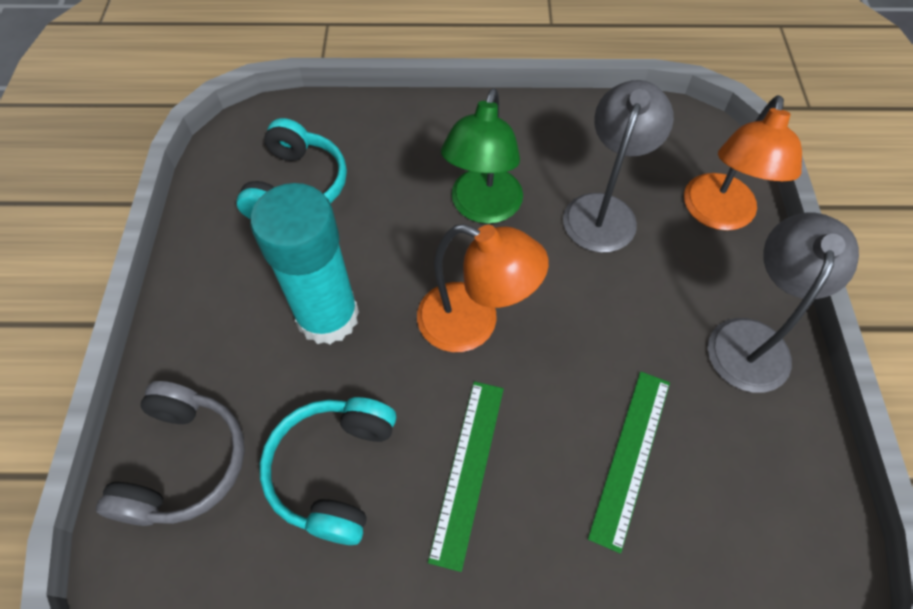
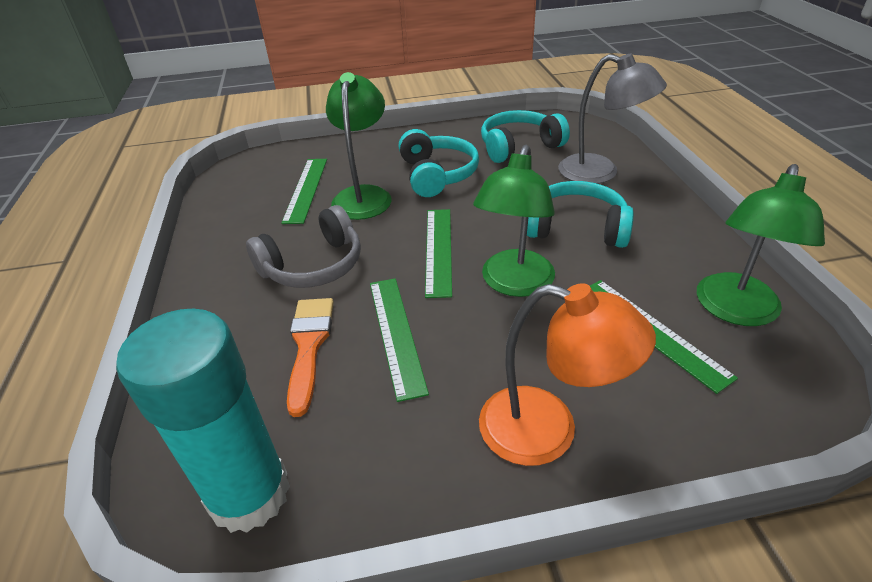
green lamp: [441,88,523,224] = 1 -> [326,72,392,220] [473,145,555,297] [697,164,825,326] = 3
green ruler: [428,381,504,572] [588,372,670,553] = 2 -> [281,159,327,224] [370,278,429,402] [425,209,452,298] [590,280,738,394] = 4
grey lamp: [563,80,674,253] [708,212,859,393] = 2 -> [558,53,667,184] = 1
orange brush: none = 0 -> [287,298,334,417] = 1
orange lamp: [417,224,549,352] [684,95,802,231] = 2 -> [479,283,656,466] = 1
turquoise headphones: [236,118,347,219] [260,397,396,545] = 2 -> [399,129,479,197] [481,110,570,163] [527,181,634,248] = 3

